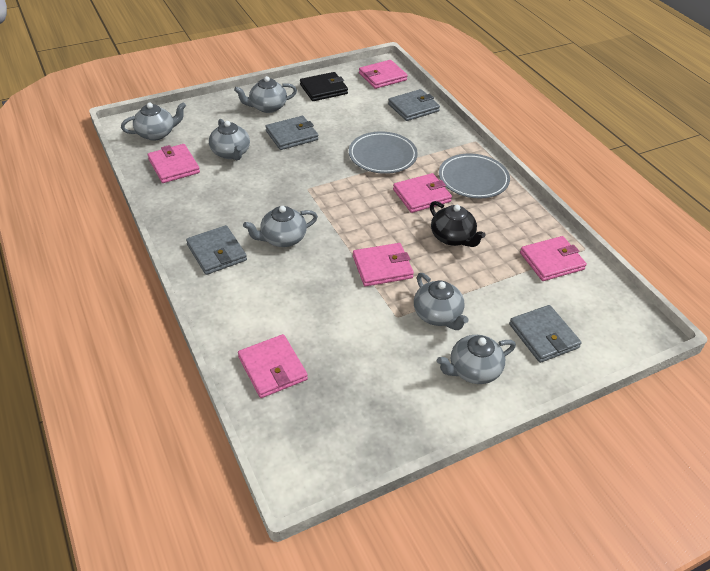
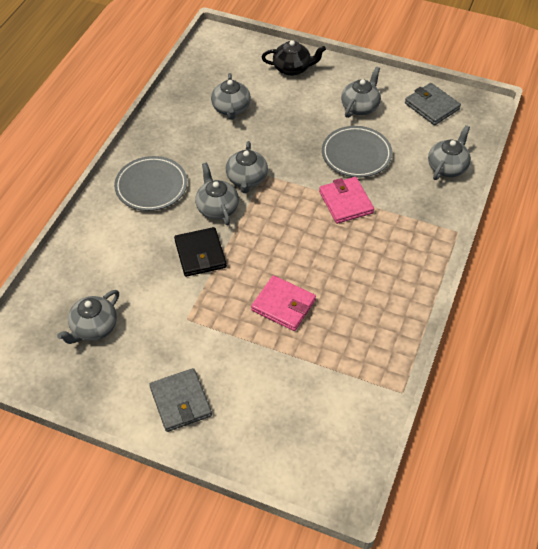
grey wallet: [186,225,247,275] [265,116,318,150] [388,89,440,121] [509,305,582,363] = 4 -> [149,368,212,432] [405,83,461,125] = 2
pink wallet: [148,144,200,183] [238,334,308,398] [353,243,414,286] [359,60,408,89] [393,173,452,213] [520,236,587,281] = 6 -> [251,275,316,331] [319,177,374,224] = 2

